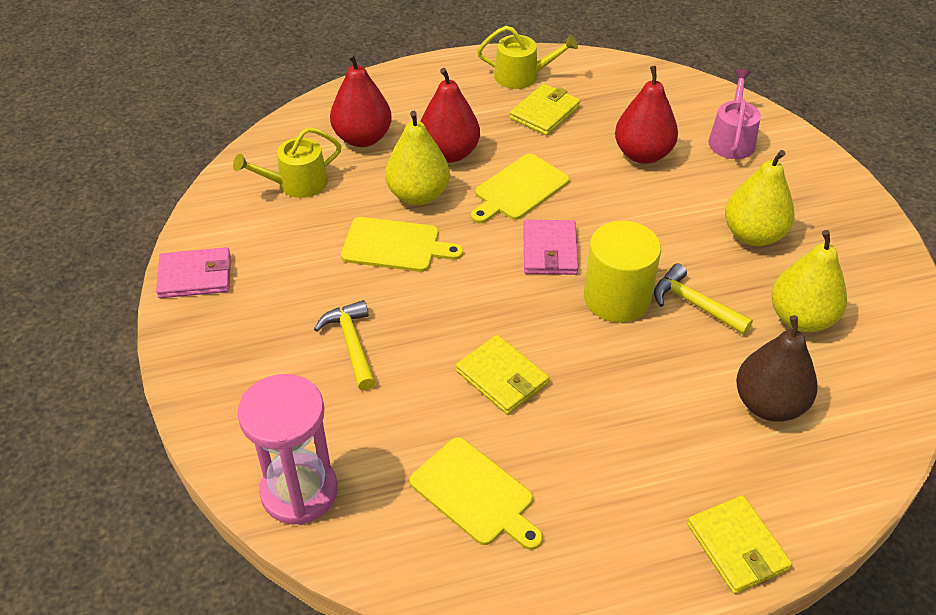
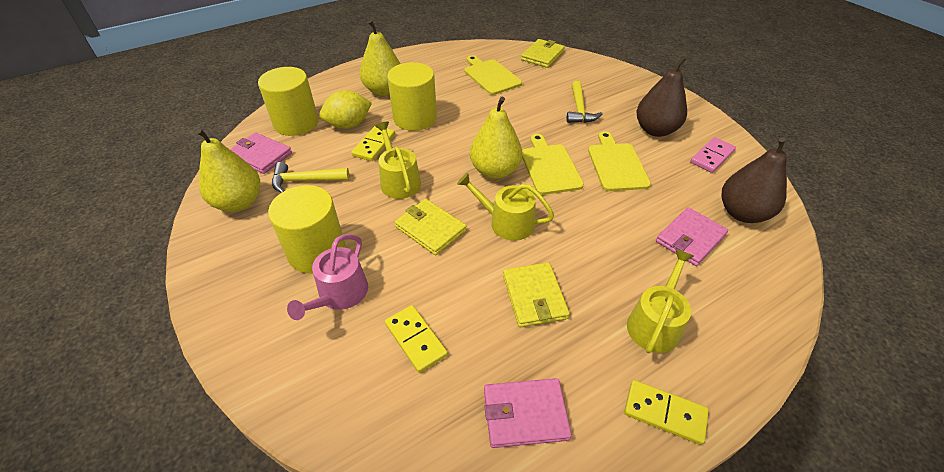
brown pear: [736,315,818,422] = 1 -> [637,56,687,137] [722,137,787,223] = 2
pink domino: none = 0 -> [690,137,736,173] = 1
pink hourglass: [238,374,338,525] = 1 -> none = 0
pink wallet: [156,247,231,298] [523,220,579,275] = 2 -> [230,132,292,174] [484,378,572,448] [656,207,728,266] = 3
red pear: [330,53,392,147] [420,68,480,163] [615,66,678,164] = 3 -> none = 0
yellow cylinder: [584,221,661,323] = 1 -> [258,67,319,136] [268,185,346,273] [387,62,437,131] = 3
yellow domino: none = 0 -> [351,126,395,161] [385,305,448,373] [624,380,709,445] = 3
yellow lemon: none = 0 -> [320,90,372,129] = 1
yellow watering can: [233,127,342,198] [477,26,578,89] = 2 -> [375,122,421,199] [457,172,554,241] [627,249,694,353] = 3

